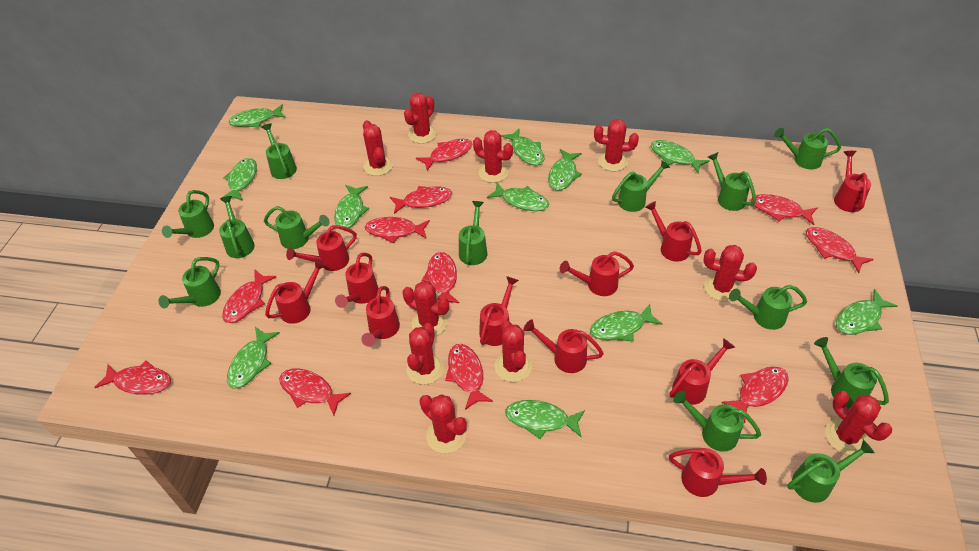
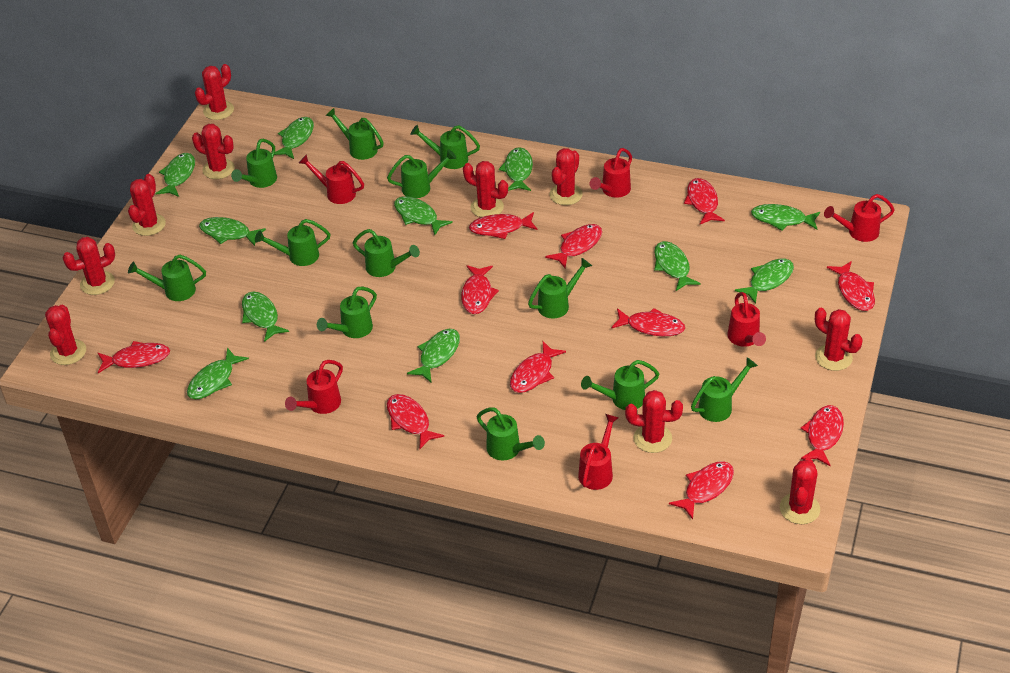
green watering can: [159,257,221,309] [162,190,214,238] [219,196,255,258] [261,123,297,179] [264,206,330,249] [459,201,487,265] [612,160,670,212] [673,391,761,452] [708,152,756,211] [729,285,807,330] [774,128,841,169] [788,440,874,503] [814,337,889,408] = 13 -> [128,255,206,301] [231,139,277,188] [255,219,330,266] [317,286,377,338] [325,108,384,160] [353,229,420,277] [387,149,456,198] [410,125,480,169] [477,407,545,460] [528,258,592,319] [581,360,659,410] [691,357,758,422] = 12
red watering can: [265,260,326,324] [286,225,357,271] [335,253,378,308] [361,286,400,347] [479,276,519,346] [523,319,604,373] [560,251,634,296] [645,201,702,262] [669,448,767,497] [670,338,735,405] [834,151,871,212] = 11 -> [285,360,343,414] [299,154,364,204] [578,414,619,490] [590,148,632,198] [727,292,766,347] [824,194,895,242] = 6

